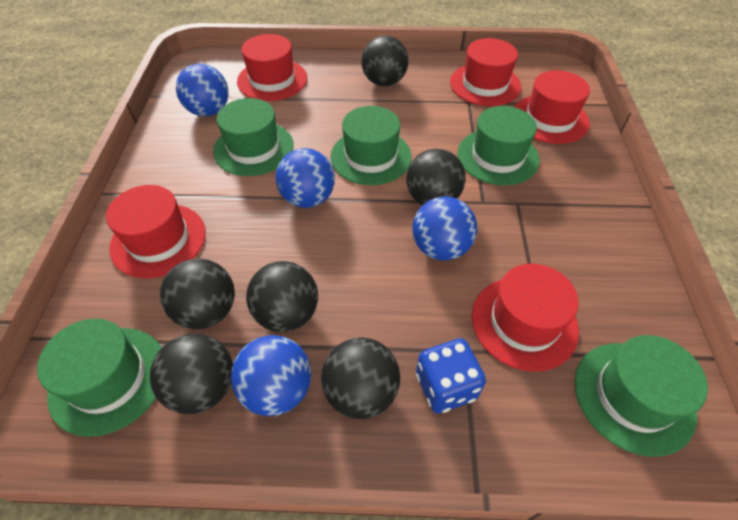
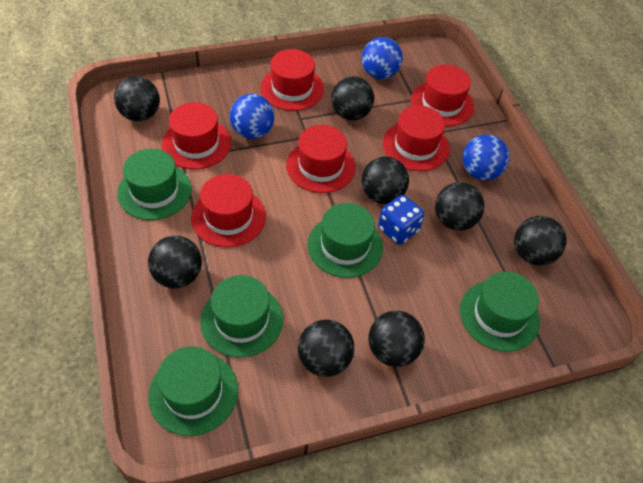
black ball: [150,334,233,414] [160,258,235,329] [246,261,318,332] [321,337,400,419] [362,36,408,86] [406,149,466,205] = 6 -> [114,76,160,121] [148,236,202,288] [298,320,355,377] [331,76,374,120] [361,156,409,204] [368,311,425,367] [435,182,485,231] [514,216,567,266] = 8
blue ball: [176,64,229,116] [231,335,311,416] [276,148,335,208] [412,197,477,260] = 4 -> [230,94,274,139] [362,37,403,79] [462,134,509,180] = 3
red hat: [106,185,206,278] [237,34,307,101] [450,38,521,106] [472,264,579,372] [514,70,590,144] = 5 -> [162,102,231,169] [191,174,266,247] [260,49,324,111] [286,125,356,193] [383,106,450,171] [411,65,474,126] = 6

